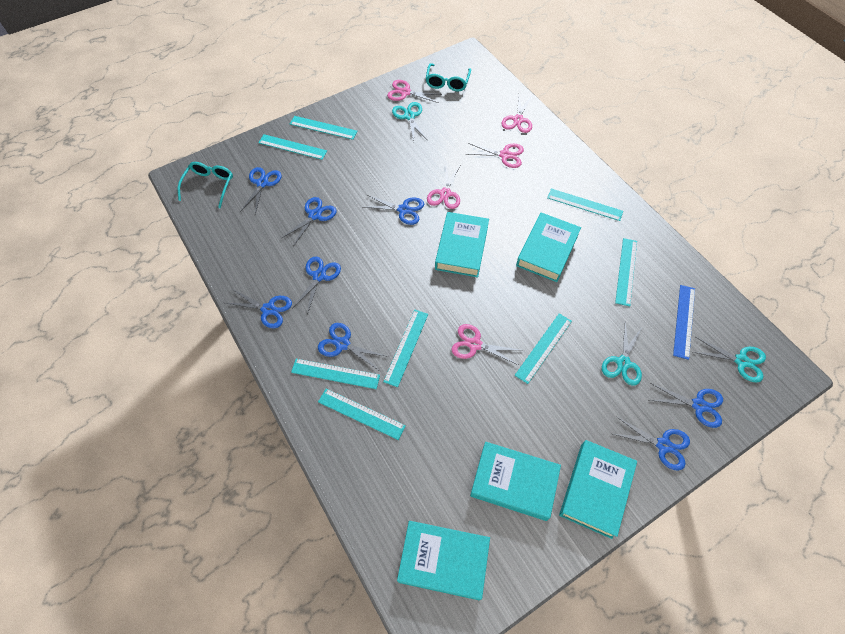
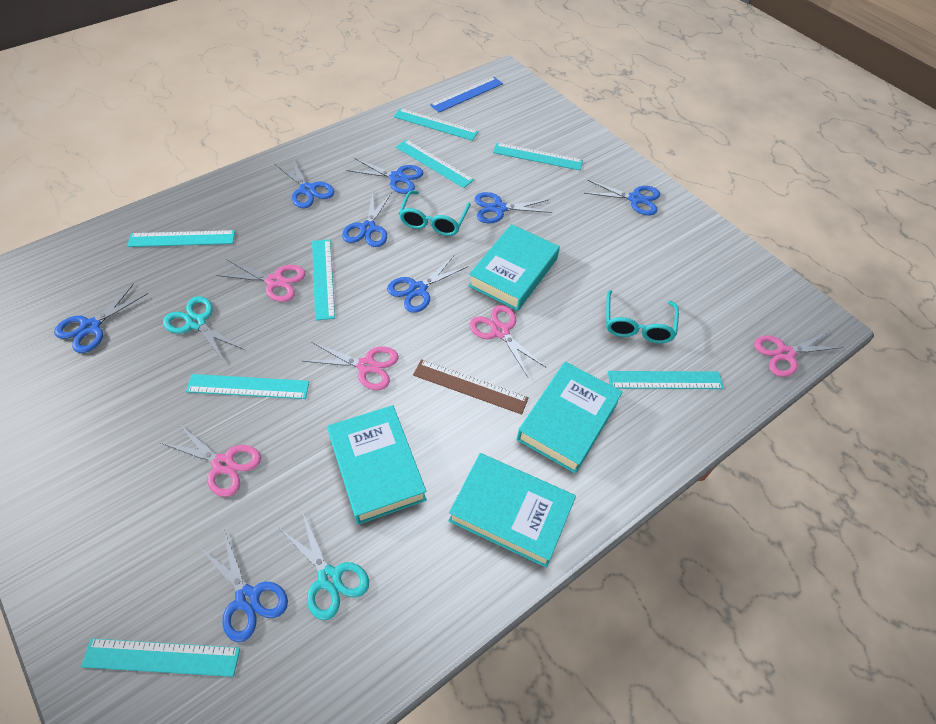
brown ruler: none = 0 -> [413,359,529,415] = 1
turquoise book: [397,521,490,600] [435,212,489,277] [470,442,561,521] [516,212,581,282] [559,440,637,539] = 5 -> [327,405,427,525] [449,453,576,568] [469,224,560,311] [517,362,623,474] = 4
turquoise scissors: [392,102,427,141] [602,322,642,386] [693,337,766,382] = 3 -> [163,296,243,362] [278,511,369,621] = 2

